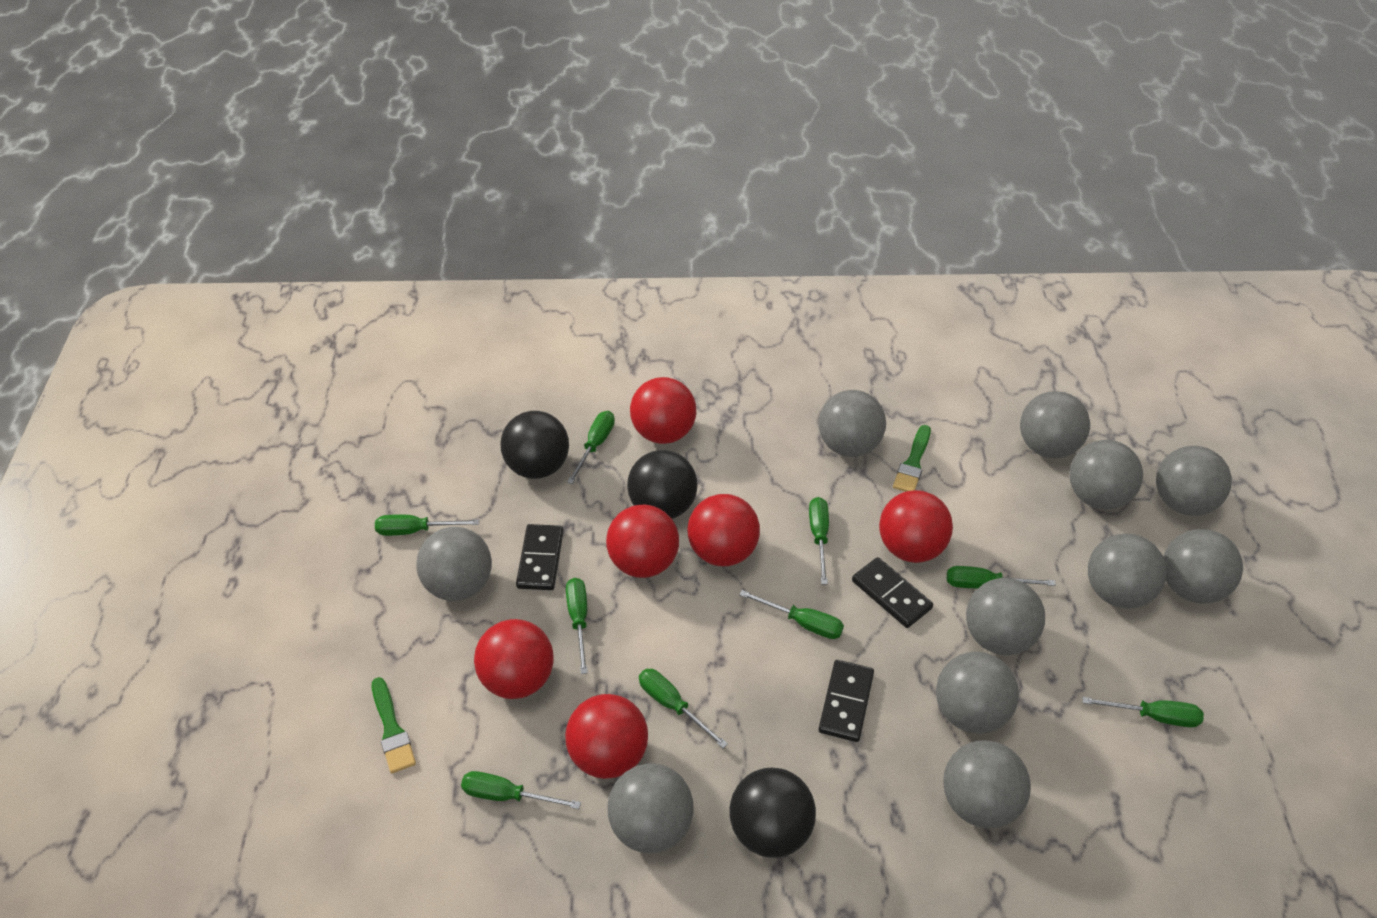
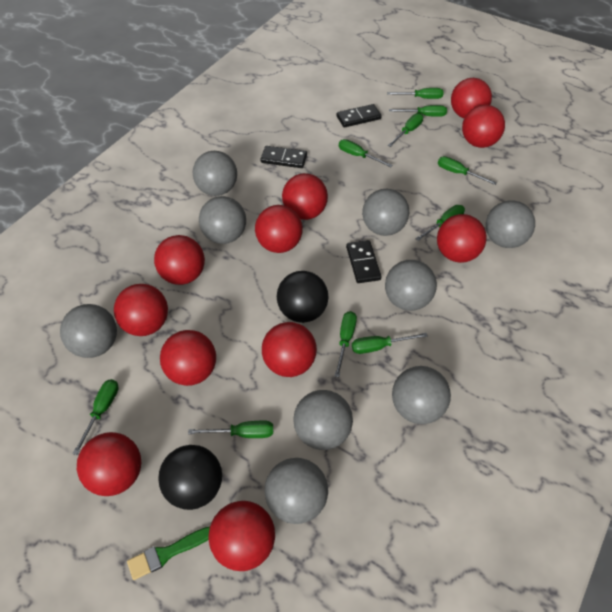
black ball: [500,411,569,479] [627,450,698,519] [729,768,816,858] = 3 -> [158,445,222,510] [277,271,328,323] = 2
green brush: [372,677,416,773] [893,425,931,492] = 2 -> [127,526,210,580] = 1
green screwdriver: [375,514,479,536] [461,771,581,809] [566,578,588,674] [567,411,615,484] [639,669,728,748] [739,590,844,639] [809,497,829,584] [947,566,1056,588] [1082,697,1204,727] = 9 -> [72,379,119,455] [188,421,273,438] [334,311,357,377] [339,139,393,167] [352,333,428,354] [387,88,443,99] [388,113,423,147] [389,105,447,117] [415,205,465,241] [438,156,497,185] = 10
grey ball: [416,527,492,601] [608,763,693,853] [818,390,886,457] [936,652,1019,734] [943,740,1031,828] [966,578,1045,655] [1020,391,1090,458] [1069,440,1143,509] [1088,534,1167,608] [1156,446,1232,516] [1164,529,1243,604] = 11 -> [60,304,117,358] [193,151,237,196] [199,196,246,244] [264,458,328,524] [293,390,353,450] [362,189,409,236] [385,260,437,311] [392,366,451,424] [486,200,535,248] = 9
red ball: [474,619,554,699] [565,694,648,779] [606,505,679,578] [630,377,696,444] [688,494,760,566] [879,490,953,563] = 6 -> [77,432,141,496] [114,284,168,336] [154,235,205,285] [160,330,216,386] [208,501,275,571] [255,205,303,253] [262,322,317,377] [282,173,328,220] [437,214,487,263] [451,78,492,118] [462,105,505,148] = 11

